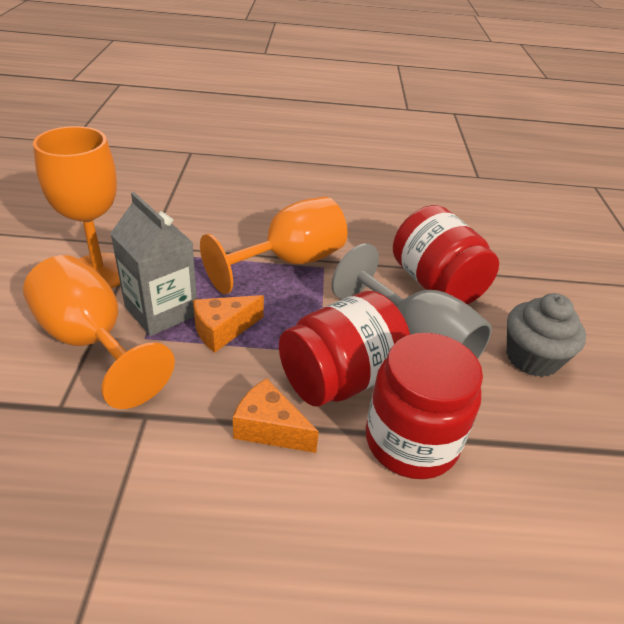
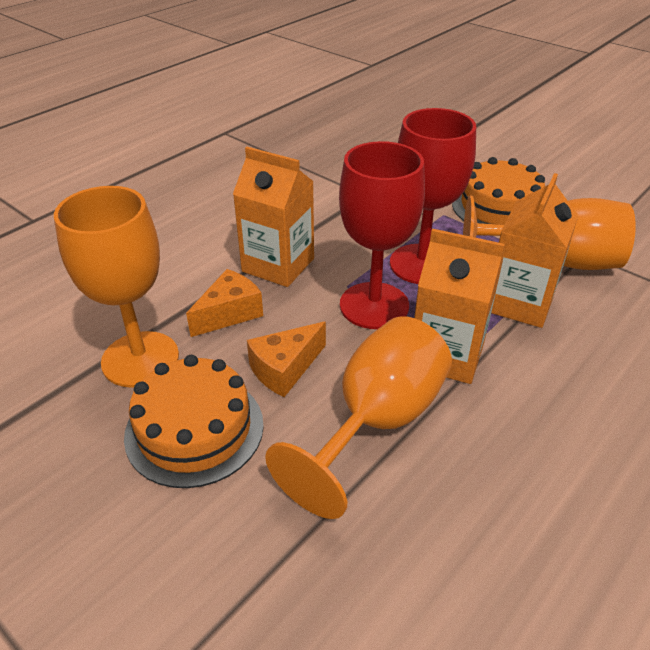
grey carton: [110,192,197,336] = 1 -> none = 0
grey cupcake: [507,293,586,377] = 1 -> none = 0
grey goblet: [331,243,492,359] = 1 -> none = 0
orange cake: none = 0 -> [124,355,264,488] [452,157,545,225] = 2
orange carton: none = 0 -> [233,147,314,287] [414,229,505,384] [491,173,579,328] = 3
red goblet: none = 0 -> [339,141,425,329] [390,108,476,284] = 2
red jar: [279,291,410,407] [366,333,483,479] [393,205,499,305] = 3 -> none = 0

